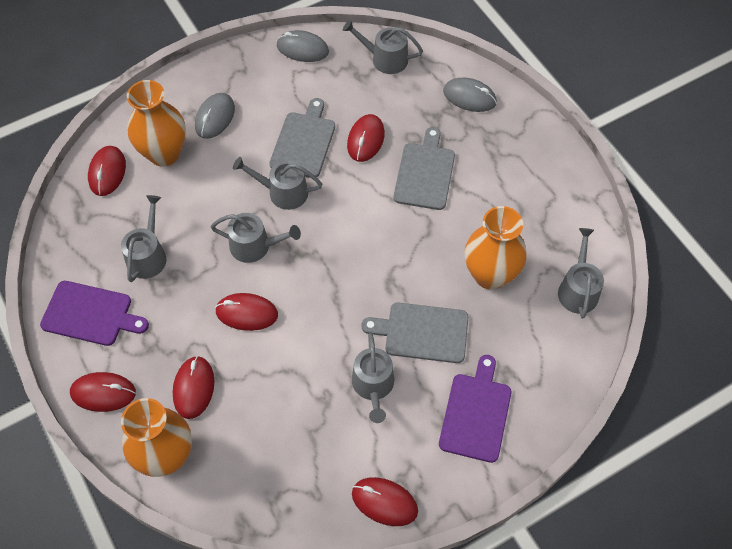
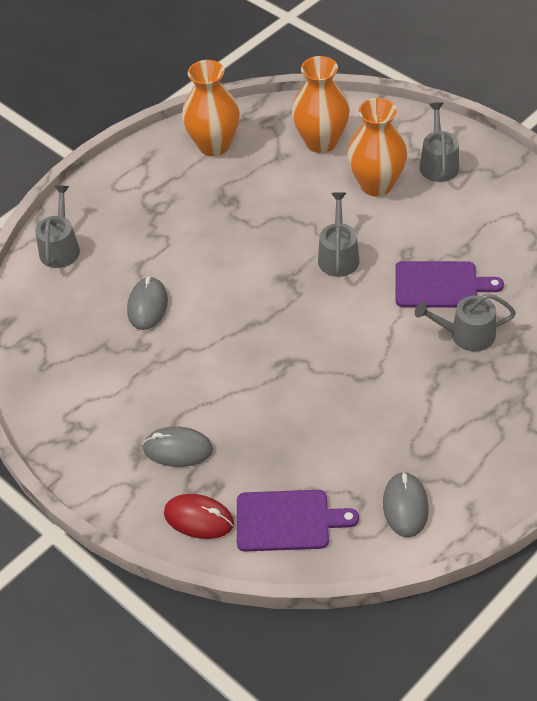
grey cutting board: [269,98,335,178] [362,302,468,363] [393,127,455,210] = 3 -> none = 0
grey watering can: [121,195,166,282] [211,213,301,263] [233,157,322,210] [343,20,423,74] [352,333,394,423] [558,228,604,319] = 6 -> [35,185,80,268] [318,192,360,277] [415,294,516,351] [420,102,459,182] = 4
red mouse: [70,372,136,412] [88,146,126,196] [173,356,215,419] [215,293,278,331] [347,114,385,162] [352,477,418,526] = 6 -> [164,494,234,539] = 1

